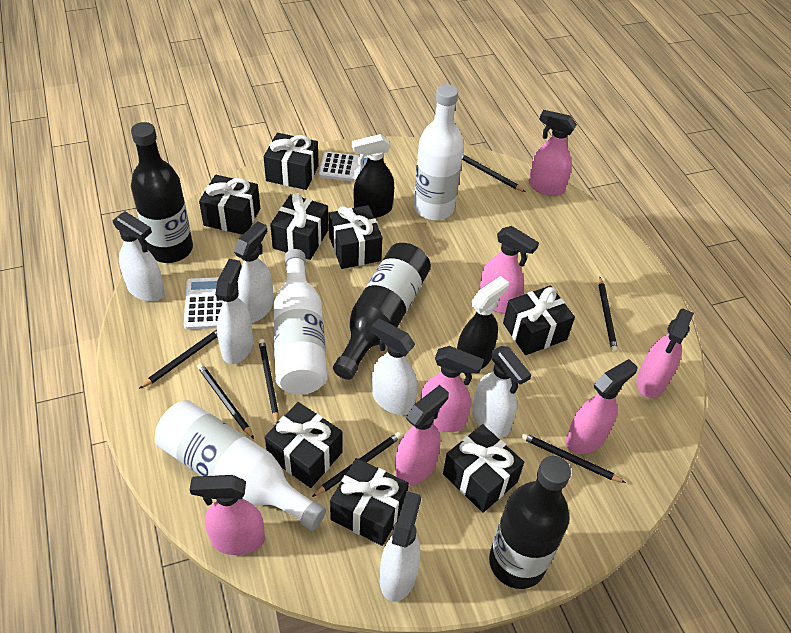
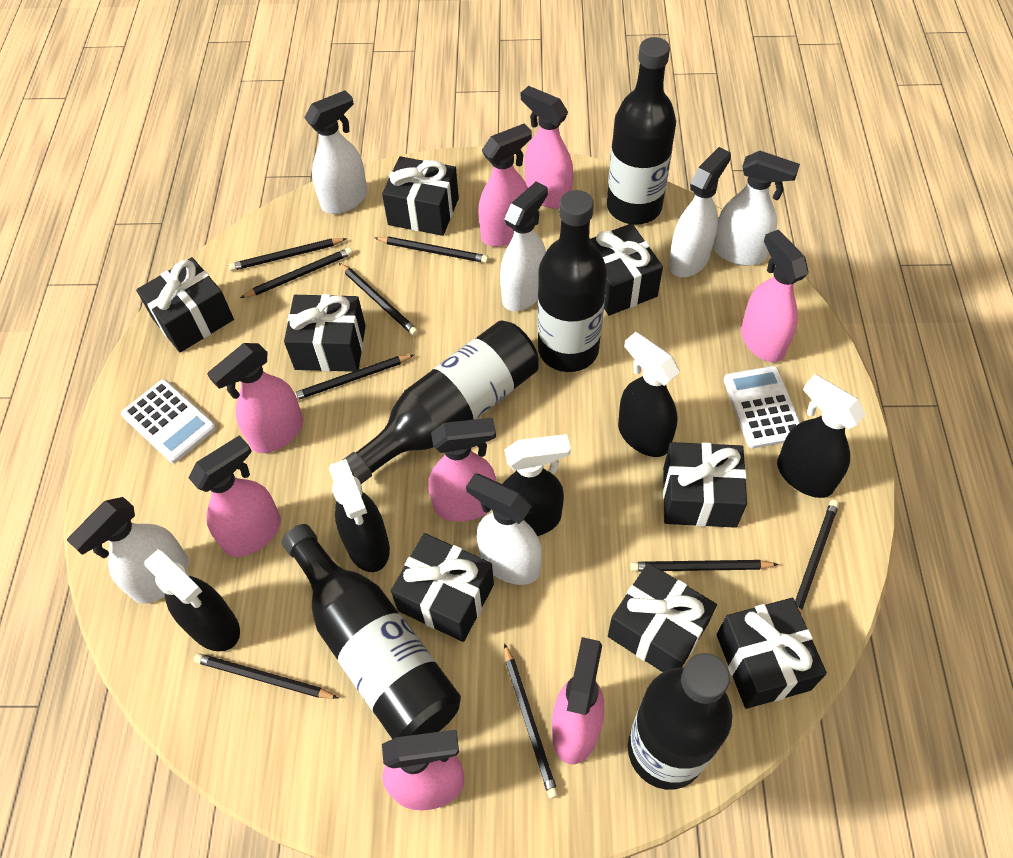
black bottle: [131,122,193,263] [333,243,431,380] [489,456,571,589] = 3 -> [282,524,461,739] [343,320,539,484] [538,190,607,372] [607,37,676,225] [628,653,732,790] = 5
black pencil: [139,330,217,389] [197,363,254,439] [259,339,279,424] [312,432,402,497] [462,154,526,192] [521,433,626,483] [599,277,618,352] = 7 -> [194,653,338,699] [229,238,347,271] [240,247,353,298] [294,355,414,400] [339,263,418,336] [374,237,488,263] [504,643,558,799] [630,560,779,572] [795,500,839,613] = 9
black spray bottle: [352,134,394,218] [457,276,509,369] = 2 -> [144,549,240,651] [329,459,390,572] [503,434,571,536] [618,332,680,457] [777,374,866,498] = 5
pink spray bottle: [190,475,265,555] [395,385,449,486] [420,346,484,432] [479,226,539,314] [528,110,577,196] [566,359,638,454] [636,308,694,398] = 7 -> [189,435,281,557] [207,343,303,453] [382,730,464,810] [428,418,496,522] [478,124,532,247] [521,86,573,209] [552,637,604,764] [741,230,809,362] = 8
white bottle: [155,400,326,531] [273,249,327,395] [413,84,464,220] = 3 -> none = 0

